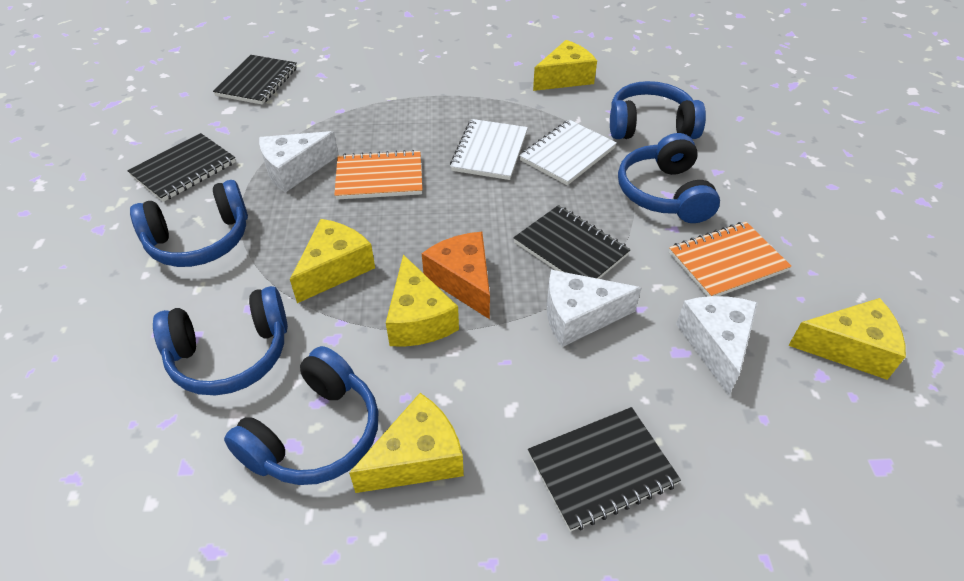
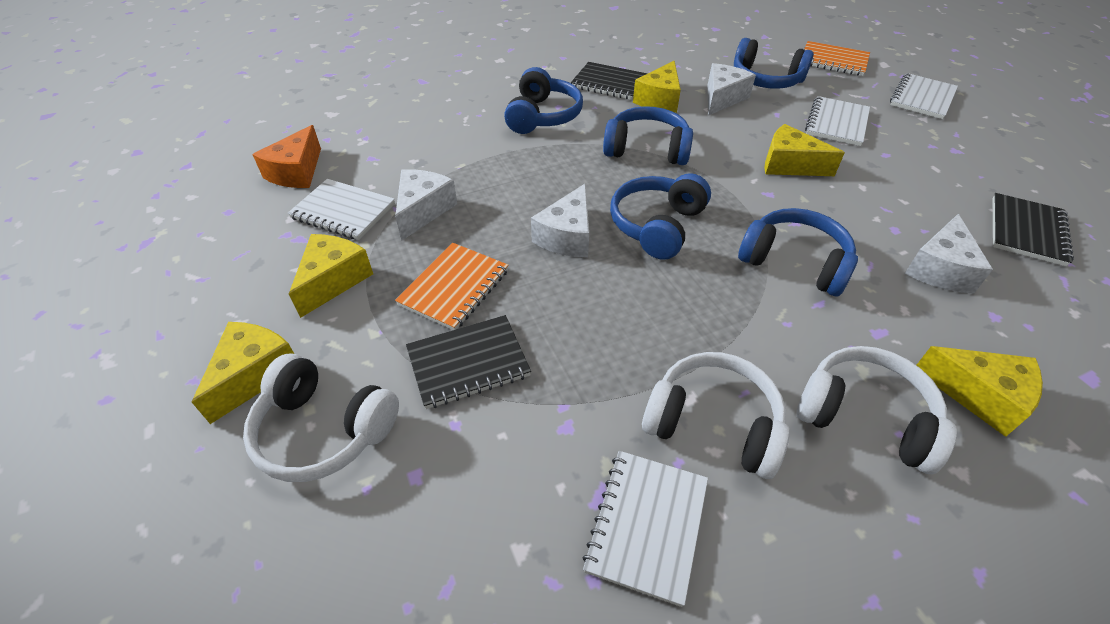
black notebook: [127,133,236,202] [213,55,297,105] [514,205,631,279] [528,407,681,532] = 4 -> [406,315,531,409] [571,62,648,100] [993,193,1074,267] = 3
white cheese: [259,131,339,193] [547,270,641,347] [676,296,758,396] = 3 -> [395,169,457,241] [531,184,589,257] [707,63,756,116] [905,214,993,294] = 4
white headphones: none = 0 -> [243,354,399,482] [642,352,790,479] [797,346,957,474] = 3
white notebook: [450,119,528,180] [519,120,617,185] = 2 -> [288,179,395,240] [582,451,708,607] [805,96,870,146] [890,73,958,119] = 4

